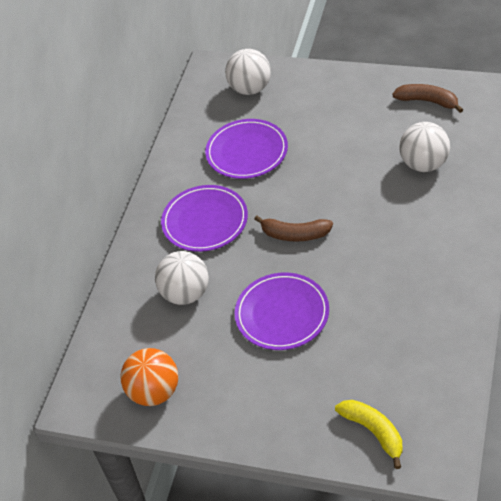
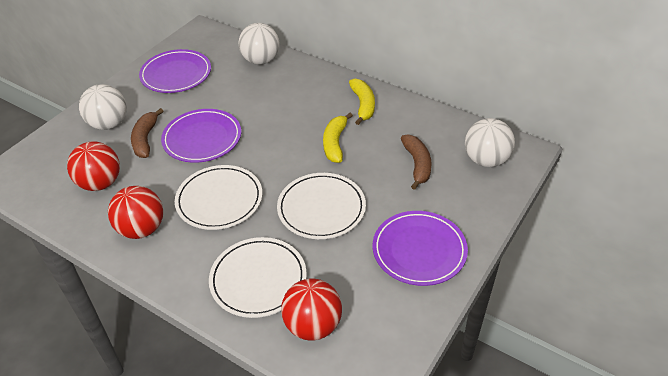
orange ball: [120,348,178,406] = 1 -> none = 0
red ball: none = 0 -> [67,141,120,191] [108,186,163,239] [281,279,342,341] = 3
white plate: none = 0 -> [175,165,262,230] [209,237,306,318] [277,173,366,239] = 3
yellow banana: [335,400,402,469] = 1 -> [323,113,353,163] [349,79,375,125] = 2

